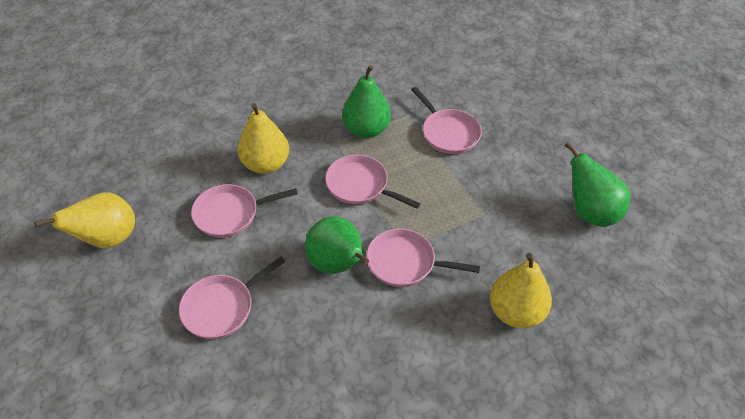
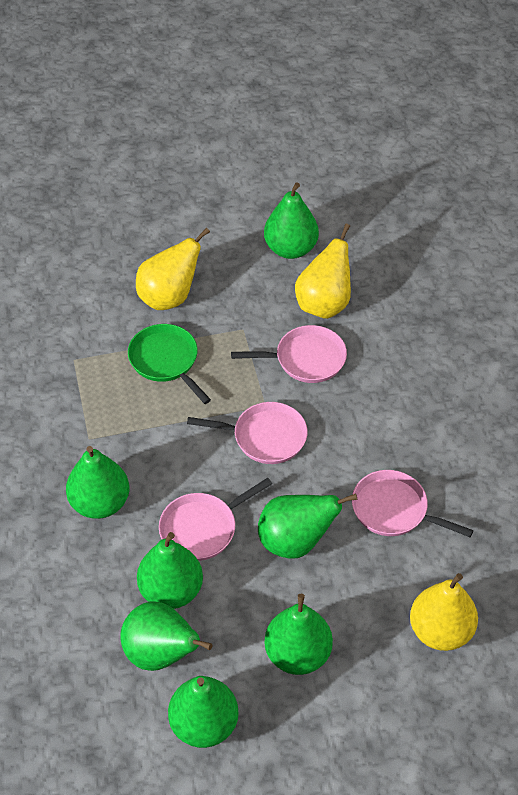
green pan: none = 0 -> [128,324,211,404] = 1
green pear: [305,216,369,274] [342,65,391,138] [564,142,630,227] = 3 -> [66,446,129,519] [120,601,213,671] [137,532,203,609] [168,676,239,748] [258,493,357,559] [264,182,319,259] [264,594,333,675] = 7
pink pan: [179,257,286,339] [191,184,298,238] [325,155,421,209] [367,229,480,287] [411,87,482,154] = 5 -> [159,478,272,561] [187,402,308,464] [231,325,347,383] [352,470,473,537] = 4

